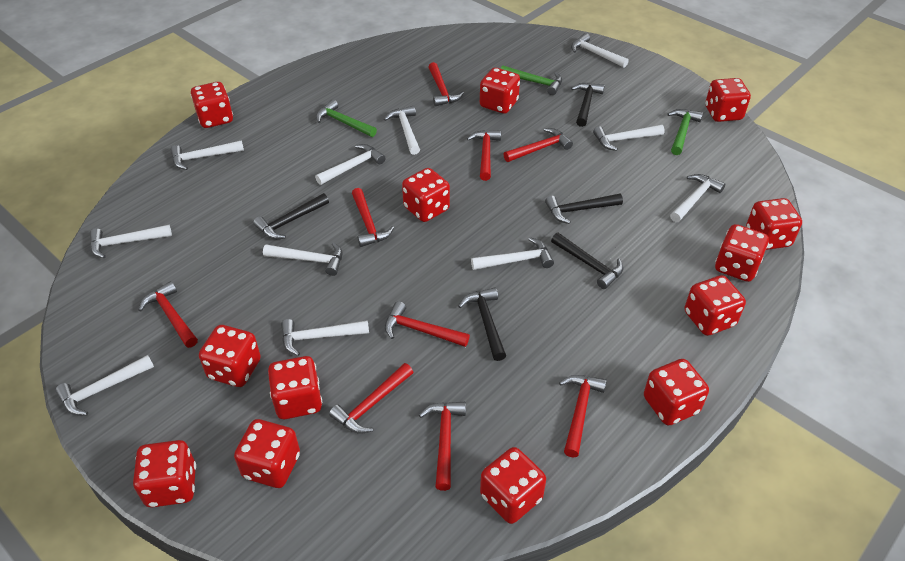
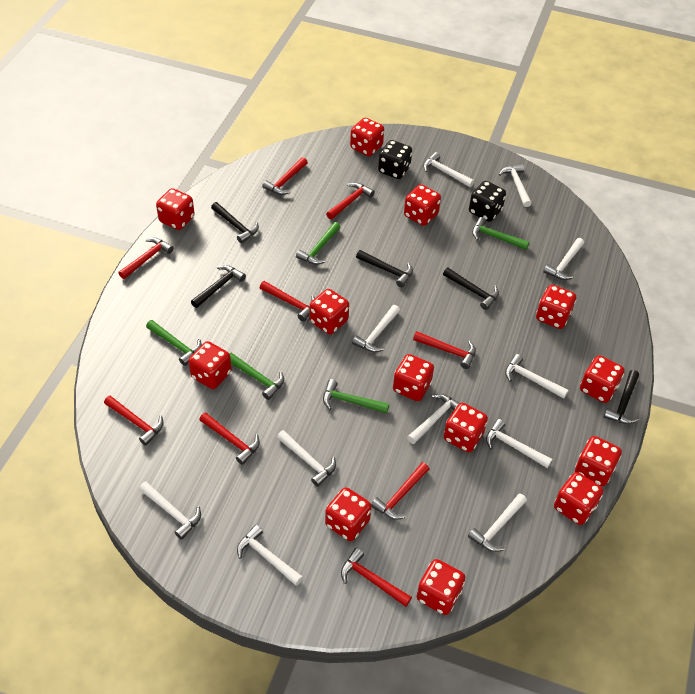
black dice: none = 0 -> [378,140,412,179] [469,181,506,222] = 2
green hammer: [316,100,377,137] [501,65,562,95] [667,109,703,155] = 3 -> [146,320,202,366] [229,353,284,400] [296,222,340,265] [323,379,389,413] [472,217,529,250] = 5

